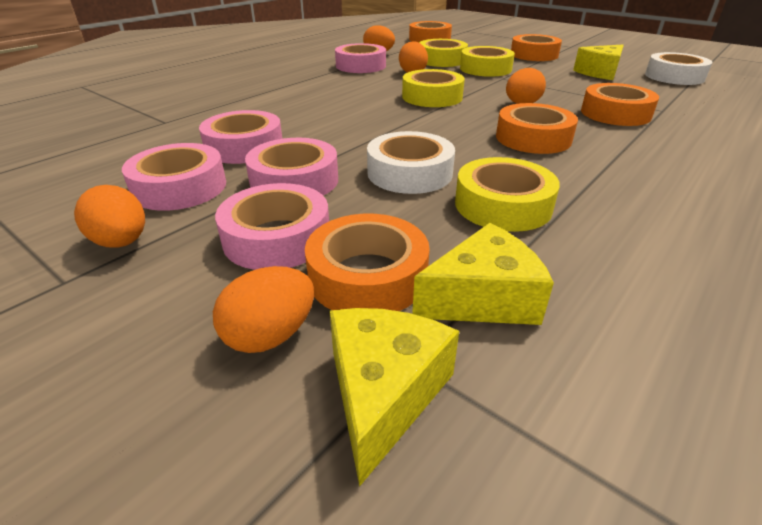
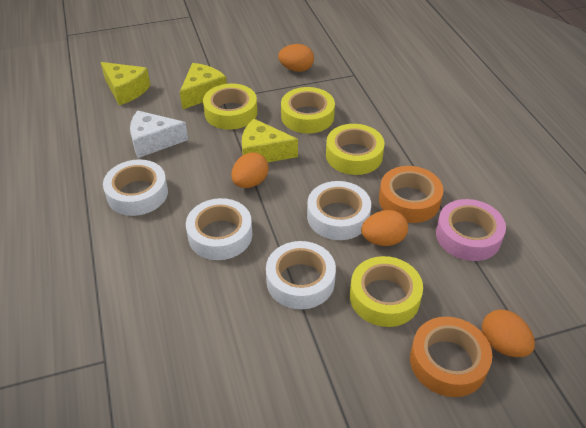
orange egg: [74,185,145,248] [213,266,314,353] [363,25,395,51] [399,41,428,73] [506,68,546,104] = 5 -> [231,153,269,188] [278,44,314,72] [361,210,408,246] [482,309,535,357] = 4
orange tape: [305,214,430,311] [409,21,452,43] [496,103,578,154] [511,34,562,61] [581,83,659,126] = 5 -> [379,166,444,223] [410,317,492,397] = 2
pink tape: [122,143,226,211] [199,110,282,164] [215,183,329,270] [245,138,338,196] [335,43,386,73] = 5 -> [436,199,506,261] = 1
white cheese: none = 0 -> [130,110,188,158] = 1
white tape: [367,131,455,194] [645,52,713,85] = 2 -> [103,159,168,216] [186,198,252,260] [266,241,336,309] [307,181,371,240] = 4

